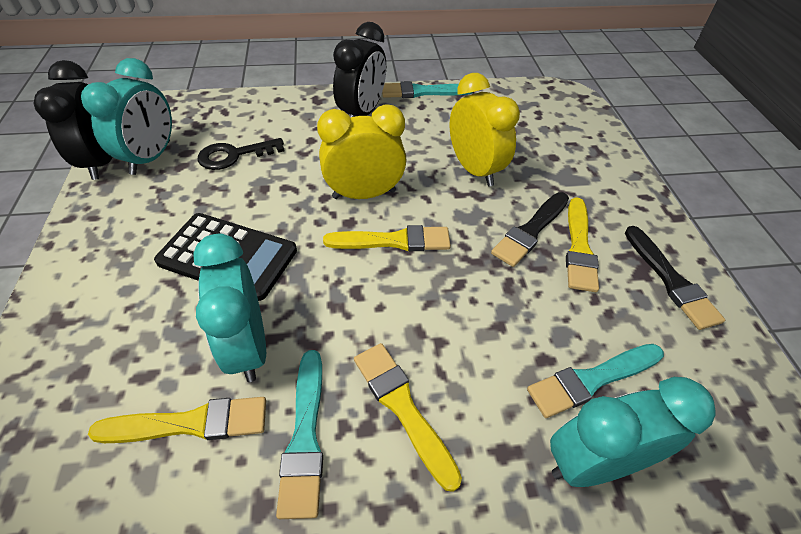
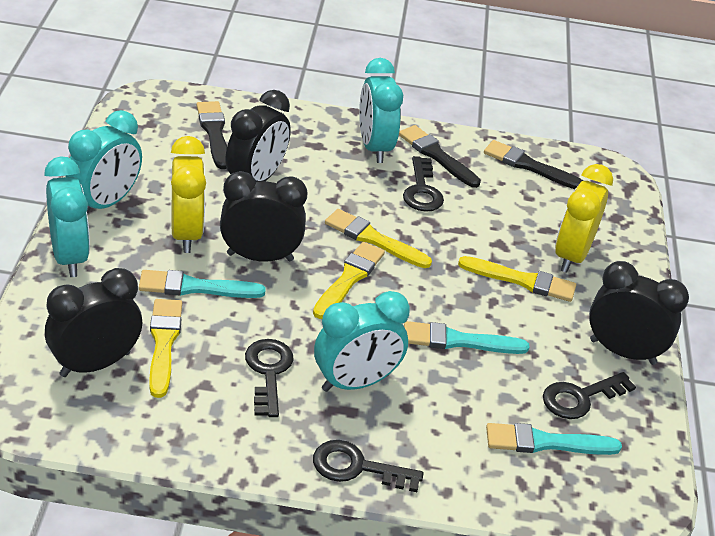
black brush: [491,192,569,267] [625,226,725,330] = 2 -> [196,101,227,169] [399,125,481,188] [484,140,583,189] = 3
black calculator: [154,213,297,301] = 1 -> none = 0
black clock: [34,60,112,180] [333,22,386,118] = 2 -> [45,268,142,377] [220,171,307,262] [225,90,291,181] [589,261,689,365] = 4
black key: [198,138,285,170] = 1 -> [245,339,294,417] [313,440,424,492] [403,156,444,212] [543,372,636,419] = 4
turquoise clock: [81,58,172,175] [193,233,266,382] [550,377,716,487] = 3 -> [44,156,90,277] [66,110,142,214] [314,291,410,392] [359,58,403,163] = 4

